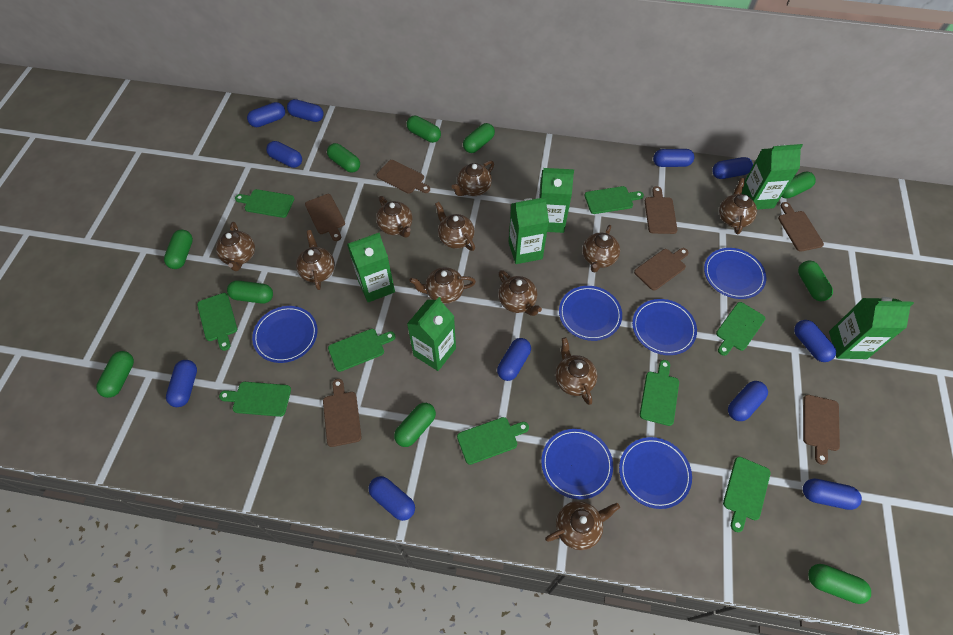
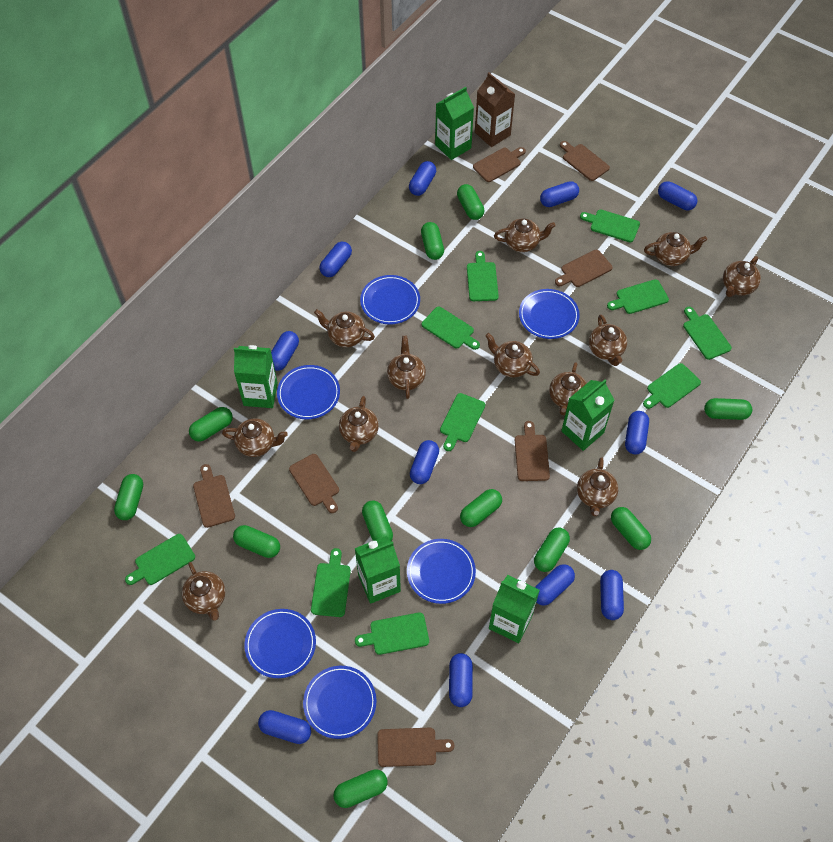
brown carton: none = 0 -> [475,72,515,147] = 1
brown teapot: [216,222,255,271] [296,230,335,290] [376,196,412,238] [409,267,476,304] [435,202,475,251] [451,160,494,196] [498,270,542,316] [545,501,620,550] [555,337,597,405] [582,225,620,273] [719,178,757,234] = 11 -> [182,562,226,621] [222,418,288,457] [314,309,375,347] [339,396,379,452] [387,336,426,399] [485,333,540,377] [494,218,556,252] [549,362,587,415] [577,457,618,516] [589,314,627,366] [644,232,707,266] [723,256,761,297] = 12
green capsule: [96,351,134,398] [164,230,193,269] [227,280,273,304] [327,143,360,173] [394,403,436,447] [407,116,441,143] [463,123,495,153] [782,172,816,198] [798,261,833,301] [808,564,871,604] = 10 -> [114,474,143,520] [189,407,233,442] [233,525,280,558] [333,769,388,808] [362,500,393,541] [421,222,444,260] [457,184,484,220] [460,489,502,527] [534,528,570,572] [611,507,651,550] [704,398,752,420] = 11
green carton: [347,233,395,303] [407,297,456,371] [509,197,549,264] [539,168,574,233] [742,144,803,210] [829,297,914,359] = 6 -> [234,345,278,408] [355,536,401,604] [435,87,474,160] [489,575,540,643] [561,380,615,451] = 5
green cutting board: [197,293,237,351] [219,382,291,417] [235,189,294,218] [328,329,396,372] [457,417,529,465] [585,186,644,214] [640,360,679,426] [716,302,765,356] [723,457,771,532] = 9 -> [125,534,195,585] [311,548,351,617] [355,612,429,655] [422,306,480,350] [440,393,485,451] [467,251,499,301] [580,209,640,243] [607,279,669,314] [643,363,701,409] [683,307,732,360] = 10

